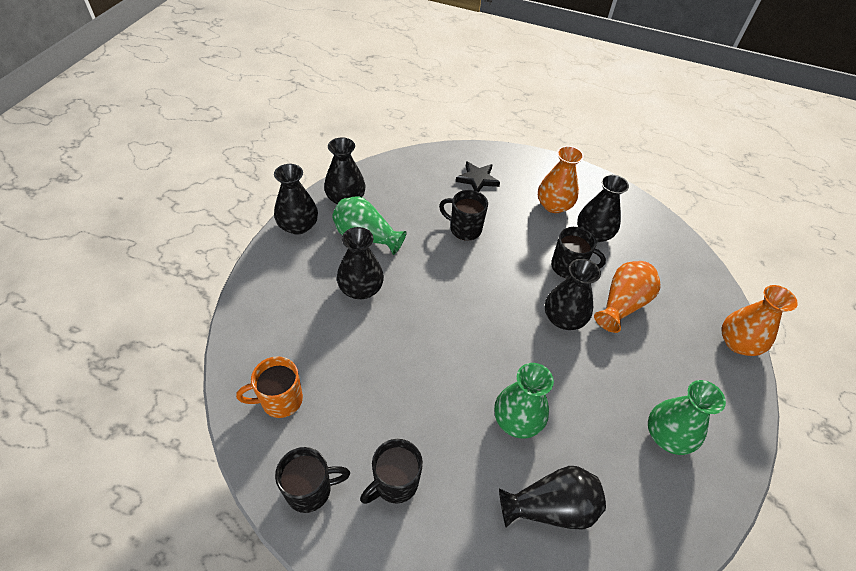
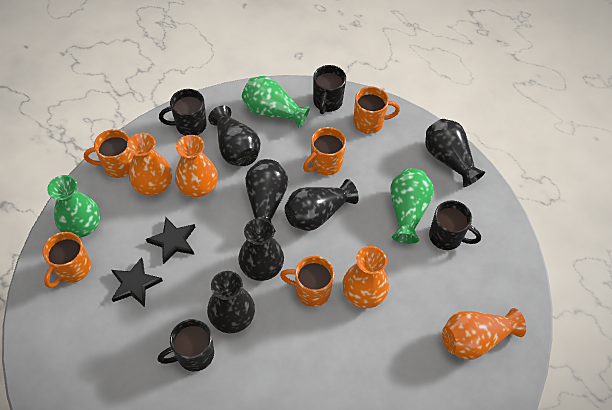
black star: [456,161,500,192] = 1 -> [111,257,163,307] [146,217,195,264] = 2
orange mug: [236,356,303,418] = 1 -> [42,232,91,288] [84,129,134,178] [280,256,334,307] [303,127,346,175] [354,86,400,134] = 5
orange vase: [538,146,584,213] [594,261,661,333] [721,285,798,356] = 3 -> [127,133,172,195] [175,135,218,197] [342,246,389,309] [442,308,526,360] = 4

